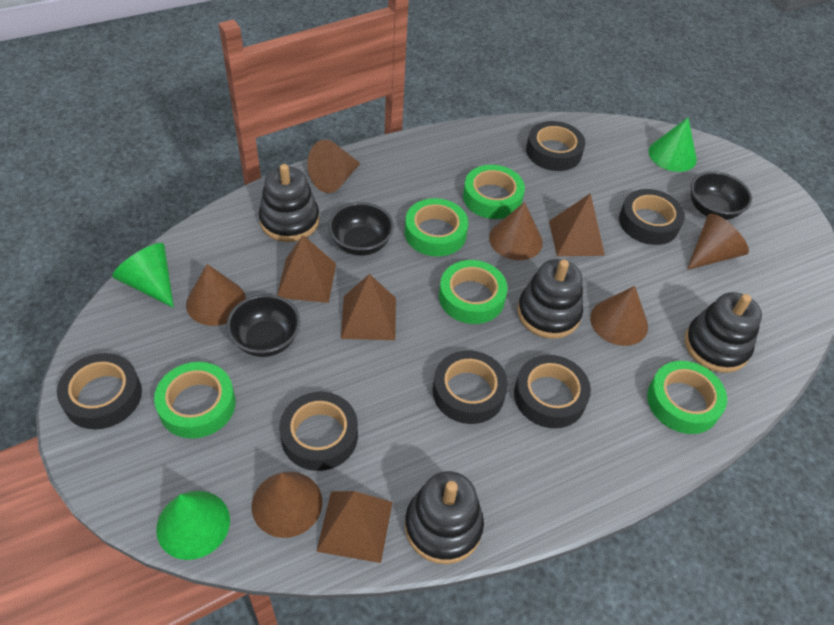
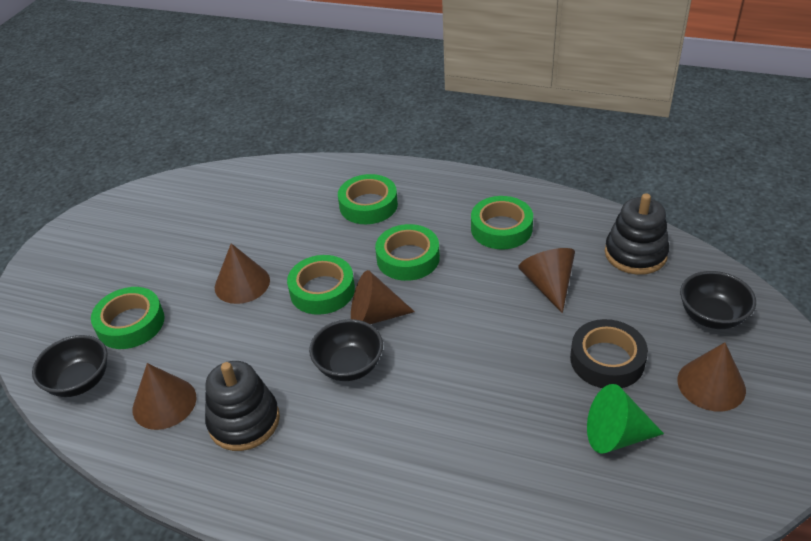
black stacking toy: [259,164,319,242] [405,471,484,564] [517,259,583,339] [685,292,762,373] = 4 -> [205,361,280,451] [605,193,669,275] = 2
black tape: [57,353,142,429] [279,392,358,471] [433,350,508,424] [514,355,591,428] [526,121,585,171] [619,189,685,245] = 6 -> [570,319,648,388] = 1
brown cone: [186,264,246,326] [252,472,322,538] [308,140,361,193] [489,202,543,260] [590,286,648,346] [687,214,749,270] = 6 -> [132,363,197,430] [215,243,270,304] [351,270,415,324] [518,248,575,313] [677,342,746,411] = 5
brown pyramid: [277,235,336,303] [316,491,393,563] [341,274,396,340] [549,193,605,256] = 4 -> none = 0
green cone: [112,243,174,308] [156,491,230,560] [648,118,697,172] = 3 -> [587,384,664,454] = 1

